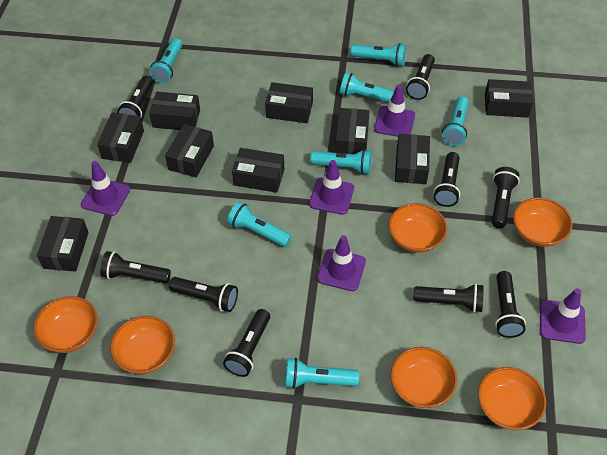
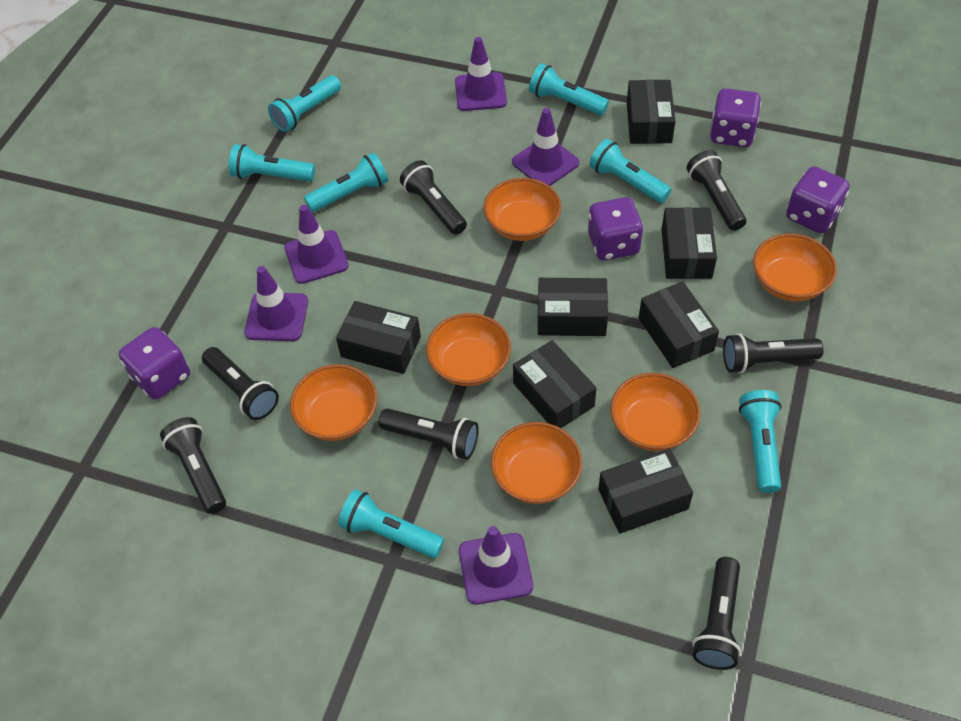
black box: [37,216,89,272] [97,112,144,163] [149,92,200,130] [165,124,214,177] [232,148,284,193] [265,82,313,123] [335,108,370,154] [395,134,430,184] [485,79,533,118] = 9 -> [336,301,421,374] [513,340,596,428] [538,278,608,336] [598,448,693,534] [627,79,675,144] [639,282,719,368] [662,207,717,279] = 7
black flashlight: [100,251,171,284] [117,76,153,117] [169,277,238,312] [223,309,270,377] [406,54,435,100] [414,284,484,313] [434,152,460,207] [492,167,520,228] [495,271,526,338] = 9 -> [160,417,226,514] [202,347,279,420] [379,408,479,460] [400,160,467,235] [687,150,746,231] [692,557,741,670] [723,333,824,374] = 7
purple dice: none = 0 -> [119,327,190,400] [588,197,643,260] [710,88,761,147] [786,167,850,233] = 4

